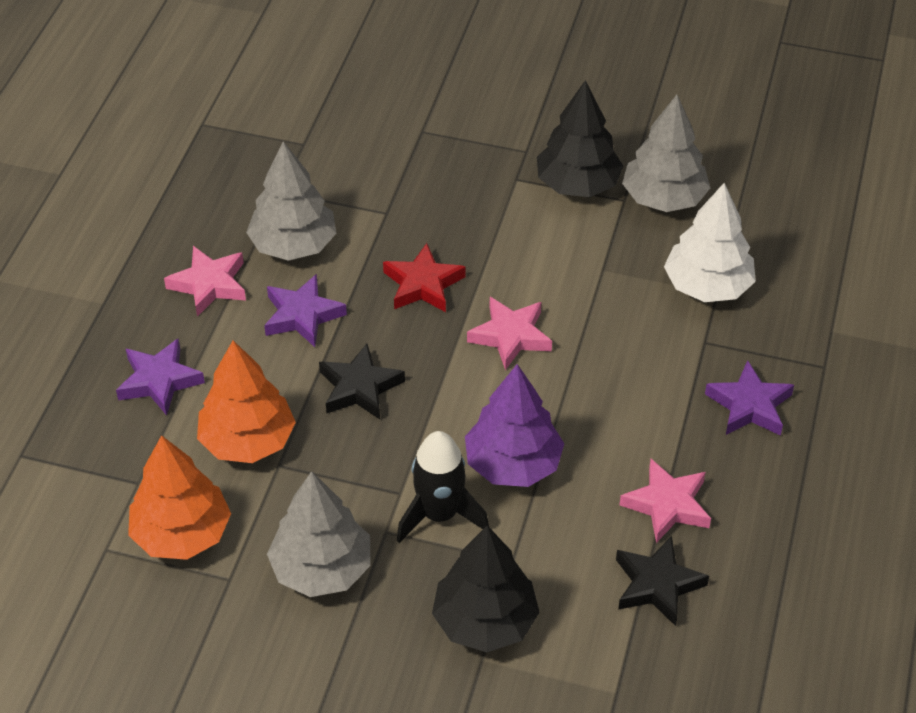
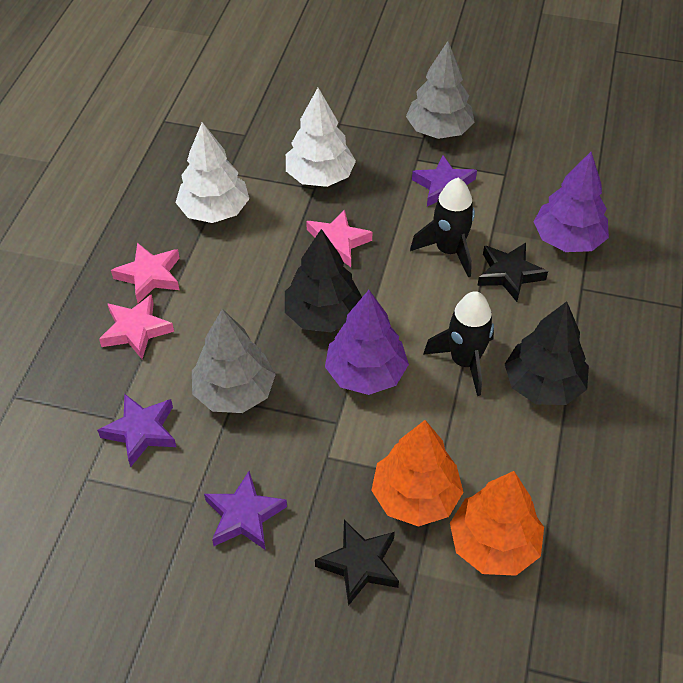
black rocket: [397,431,489,543] = 1 -> [410,178,475,278] [423,291,494,396] = 2
grey tree: [246,141,337,261] [267,471,371,597] [622,95,710,212] = 3 -> [192,309,276,413] [406,41,474,139] = 2
purple tree: [465,364,564,487] = 1 -> [325,290,409,395] [533,152,609,252] = 2
red star: [383,243,466,312] = 1 -> none = 0
white tree: [664,183,756,302] = 1 -> [175,122,249,223] [286,88,356,187] = 2

